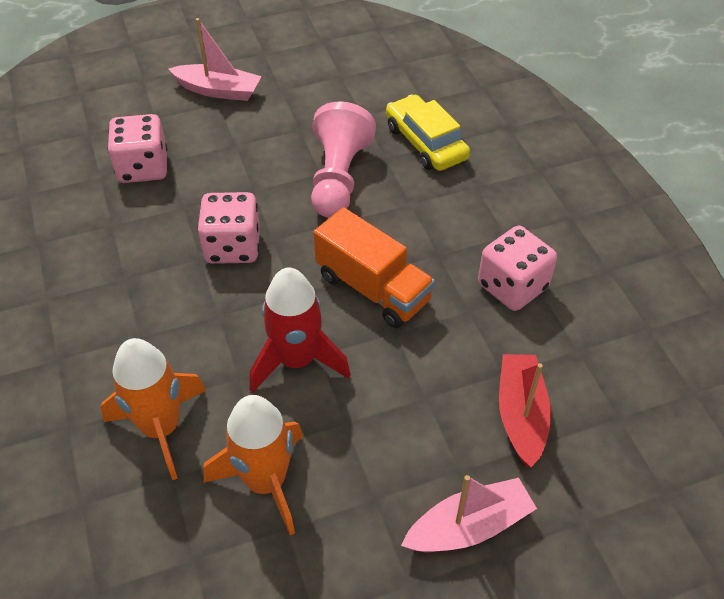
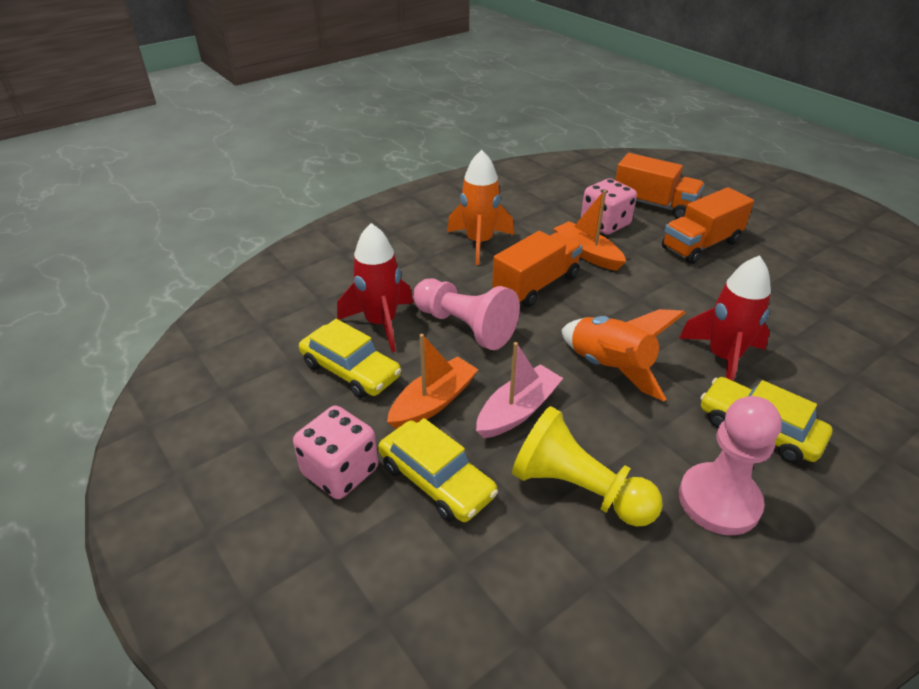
orange boat: none = 0 -> [387,334,478,429] [553,190,626,271] = 2
orange truck: [313,207,435,328] = 1 -> [492,231,582,307] [615,153,705,219] [662,187,754,264] = 3
pink boat: [169,18,262,101] [401,475,537,552] = 2 -> [476,342,563,438] = 1
pink dice: [108,114,168,183] [197,192,260,264] [478,226,557,311] = 3 -> [293,405,378,499] [581,178,637,234] = 2
pink pawn: [311,101,376,218] = 1 -> [413,279,520,350] [679,396,782,535] = 2
red boat: [499,354,551,468] = 1 -> none = 0
red rocket: [250,267,351,393] = 1 -> [337,223,413,352] [679,255,771,381] = 2
yellow car: [386,94,470,171] = 1 -> [299,319,401,398] [378,418,498,522] [701,377,832,463] = 3
yellow pawn: none = 0 -> [512,406,663,527] = 1

